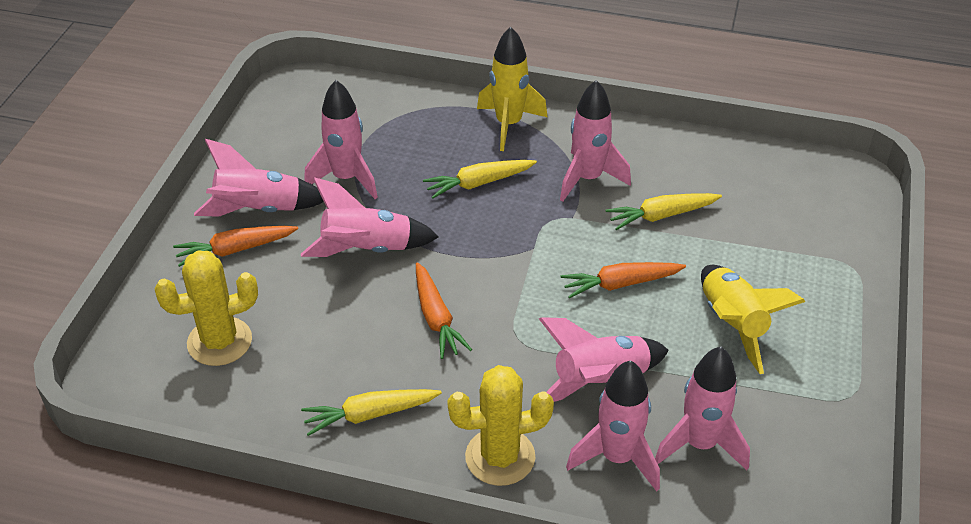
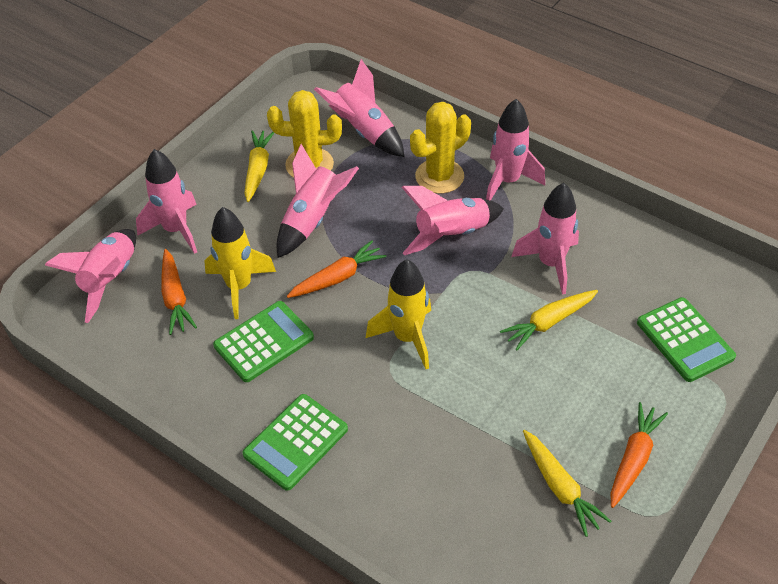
green calculator: none = 0 -> [213,301,314,382] [242,394,348,491] [637,297,736,382] = 3

